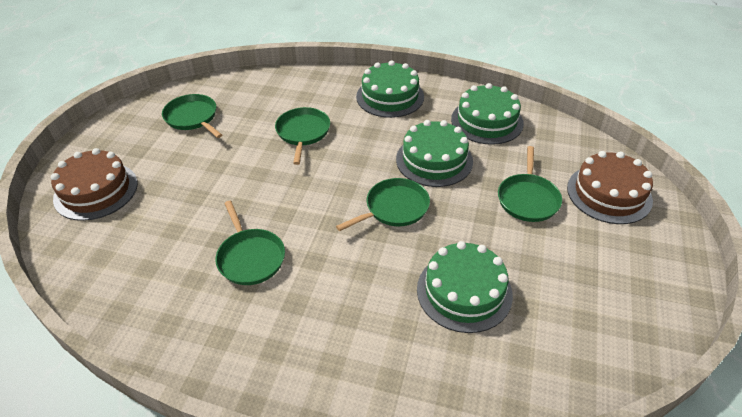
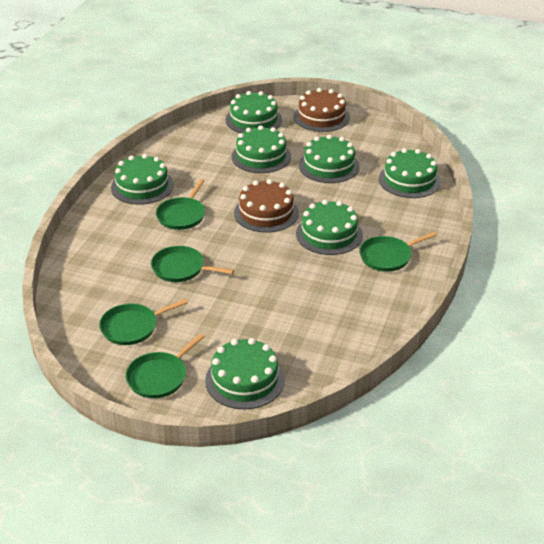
green cake: [356,60,424,118] [396,120,473,187] [417,241,513,333] [451,83,524,145] = 4 -> [111,154,174,205] [205,338,285,409] [226,91,282,133] [231,125,291,173] [296,200,363,255] [299,134,360,183] [379,148,441,198] = 7

